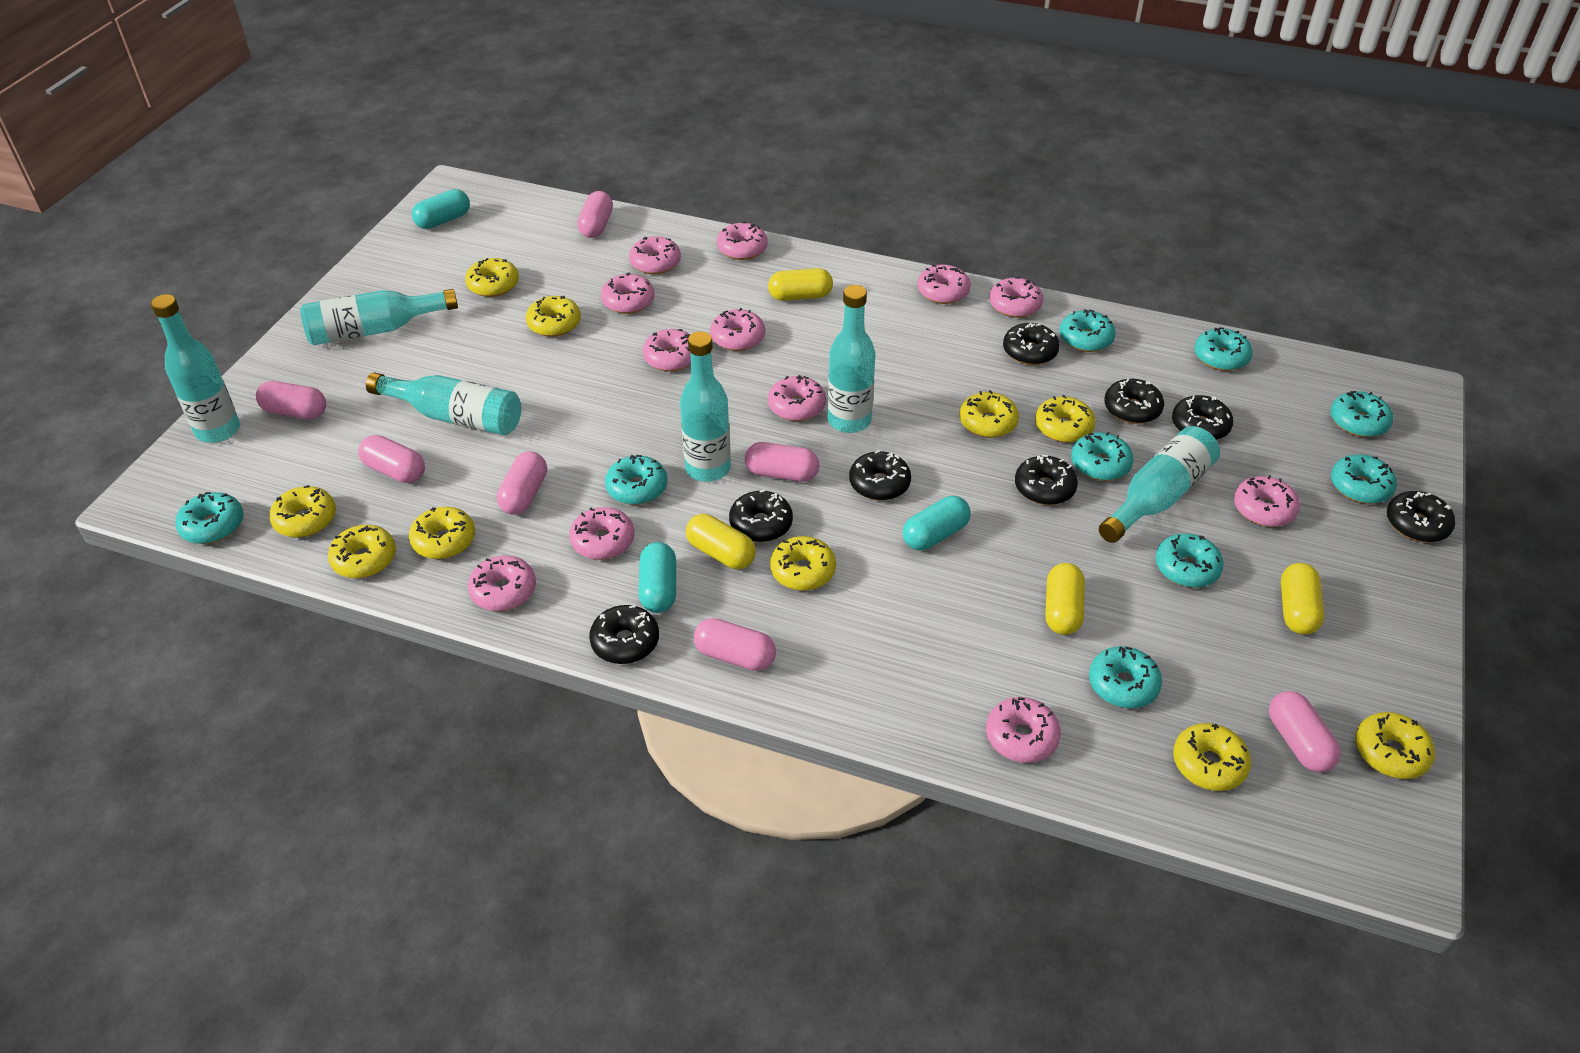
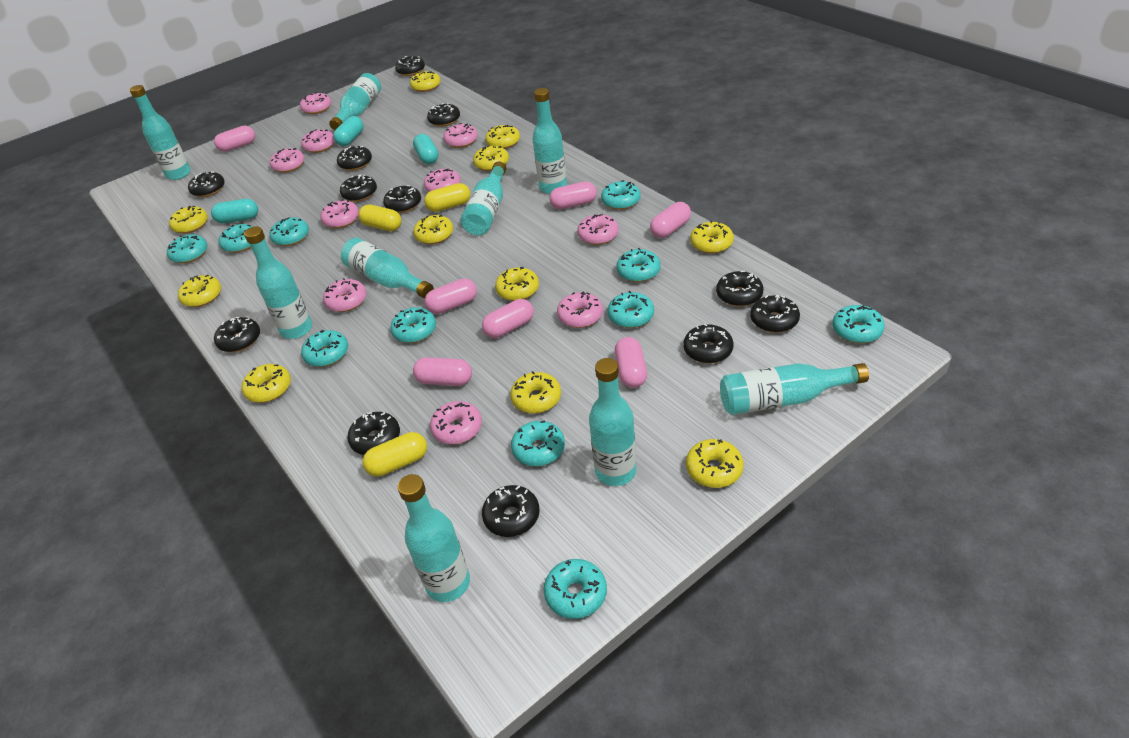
black donut: [589,605,659,664] [729,489,793,542] [849,450,911,501] [1003,323,1060,365] [1015,455,1078,505] [1104,379,1164,424] [1172,395,1233,440] [1387,491,1456,542] = 8 -> [188,171,225,197] [214,317,260,352] [337,146,372,171] [340,175,377,202] [348,412,400,455] [383,185,421,213] [395,56,425,76] [427,103,460,127] [482,485,540,537] [683,323,733,363] [716,271,763,307] [750,295,800,333] = 12
pink donut: [468,556,536,611] [569,507,635,560] [601,273,655,314] [629,236,681,274] [643,329,691,372] [710,308,765,351] [717,221,768,260] [768,375,826,421] [917,265,971,304] [986,697,1061,763] [989,276,1043,318] [1234,475,1300,527] = 12 -> [270,148,305,173] [300,92,331,114] [301,129,335,153] [320,199,359,228] [323,278,367,312] [424,169,461,192] [430,401,482,445] [443,123,478,148] [557,292,603,328] [577,214,619,245] = 10
turquoise bottle: [151,294,240,443] [300,289,458,345] [366,372,521,435] [680,331,731,482] [828,285,875,433] [1099,426,1220,543] = 6 -> [130,85,191,180] [244,226,312,339] [329,73,381,130] [341,238,434,298] [398,474,470,602] [461,161,506,235] [532,88,567,194] [589,358,636,486] [720,363,869,415] = 9
turquoise donut: [175,492,244,544] [605,455,667,505] [1060,309,1116,352] [1071,432,1134,481] [1089,646,1162,708] [1155,533,1224,588] [1194,327,1253,371] [1330,391,1393,437] [1331,454,1397,504] = 9 -> [167,234,208,263] [219,224,253,253] [269,217,309,246] [301,330,348,367] [390,307,436,343] [511,421,565,467] [544,559,607,619] [601,180,640,210] [608,291,654,328] [616,248,660,282] [832,305,885,343] = 11
yellow capsule: [686,514,756,569] [768,268,833,301] [1045,563,1085,635] [1281,563,1324,635] = 4 -> [358,205,402,231] [363,432,427,477] [424,183,470,212] = 3
yellow donut: [269,485,336,538] [328,525,396,578] [409,507,475,559] [465,258,519,297] [526,296,581,337] [770,536,836,591] [959,390,1019,438] [1035,395,1095,443] [1173,723,1251,791] [1355,712,1435,779] = 10 -> [169,206,208,234] [178,275,221,307] [242,364,291,403] [410,71,441,92] [413,215,453,244] [473,145,509,171] [485,125,520,149] [495,267,539,301] [510,371,561,414] [686,439,744,488] [690,221,734,254] = 11

